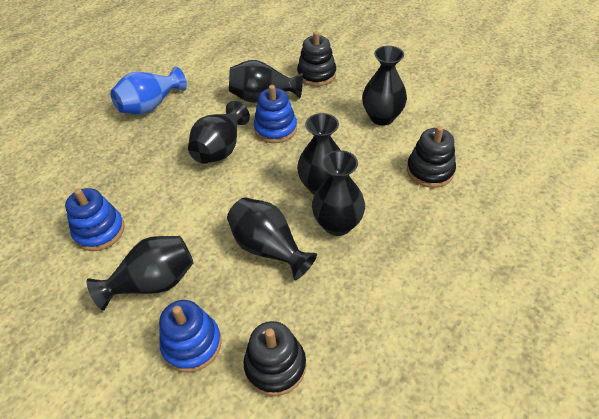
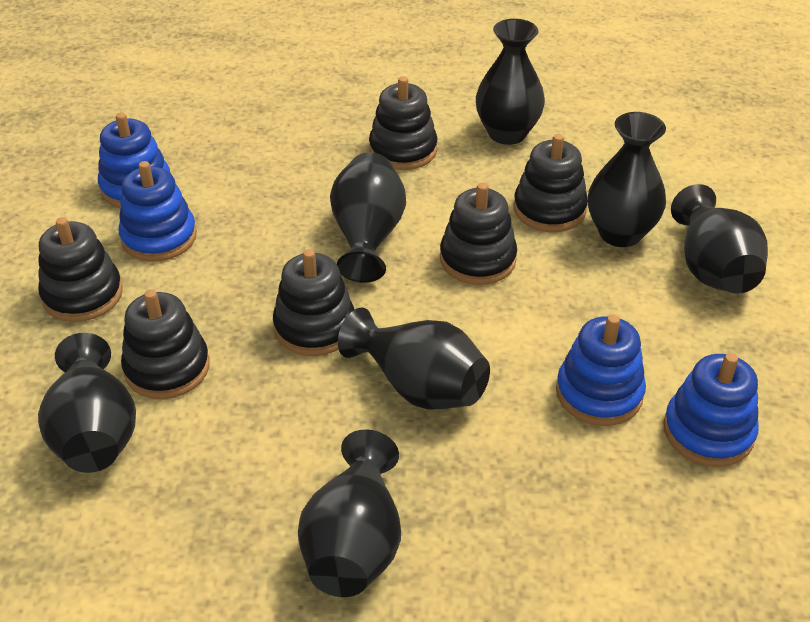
black stacking toy: [243,321,306,396] [297,31,336,86] [407,126,456,188] = 3 -> [38,217,123,322] [121,290,210,399] [273,249,355,356] [369,76,437,170] [440,183,517,285] [514,134,588,232] = 6
blue stacking toy: [65,188,125,251] [159,300,222,373] [254,85,297,143] = 3 -> [98,112,170,208] [118,161,197,262] [556,315,646,426] [663,353,759,467] = 4
blue vase: [110,66,187,115] = 1 -> none = 0

